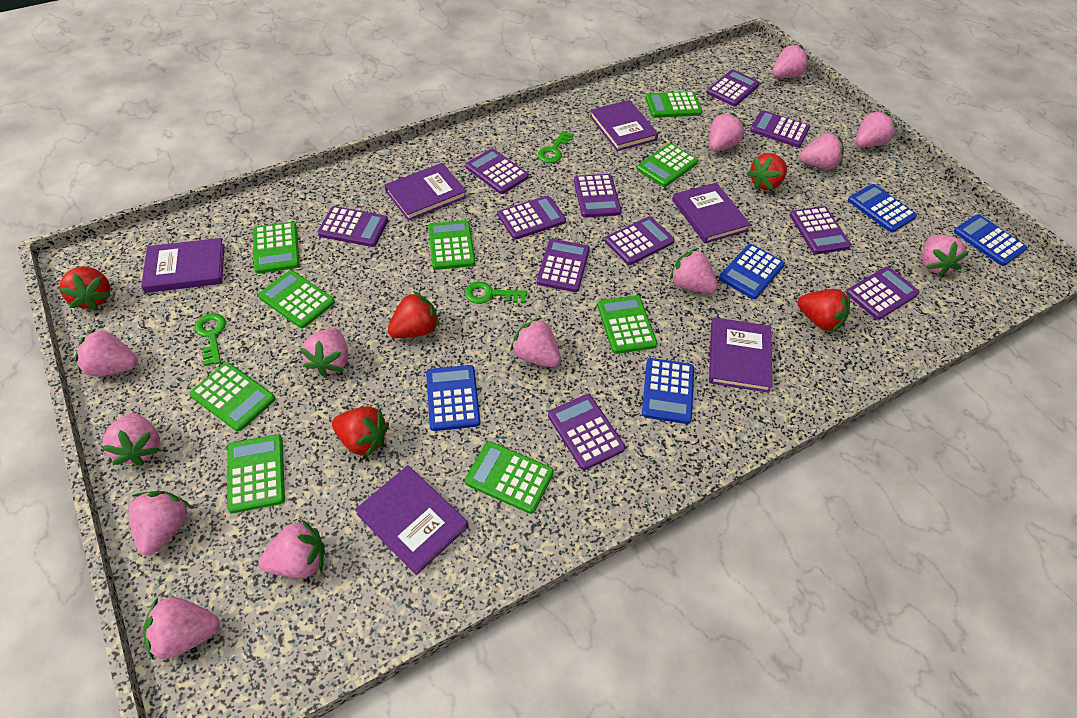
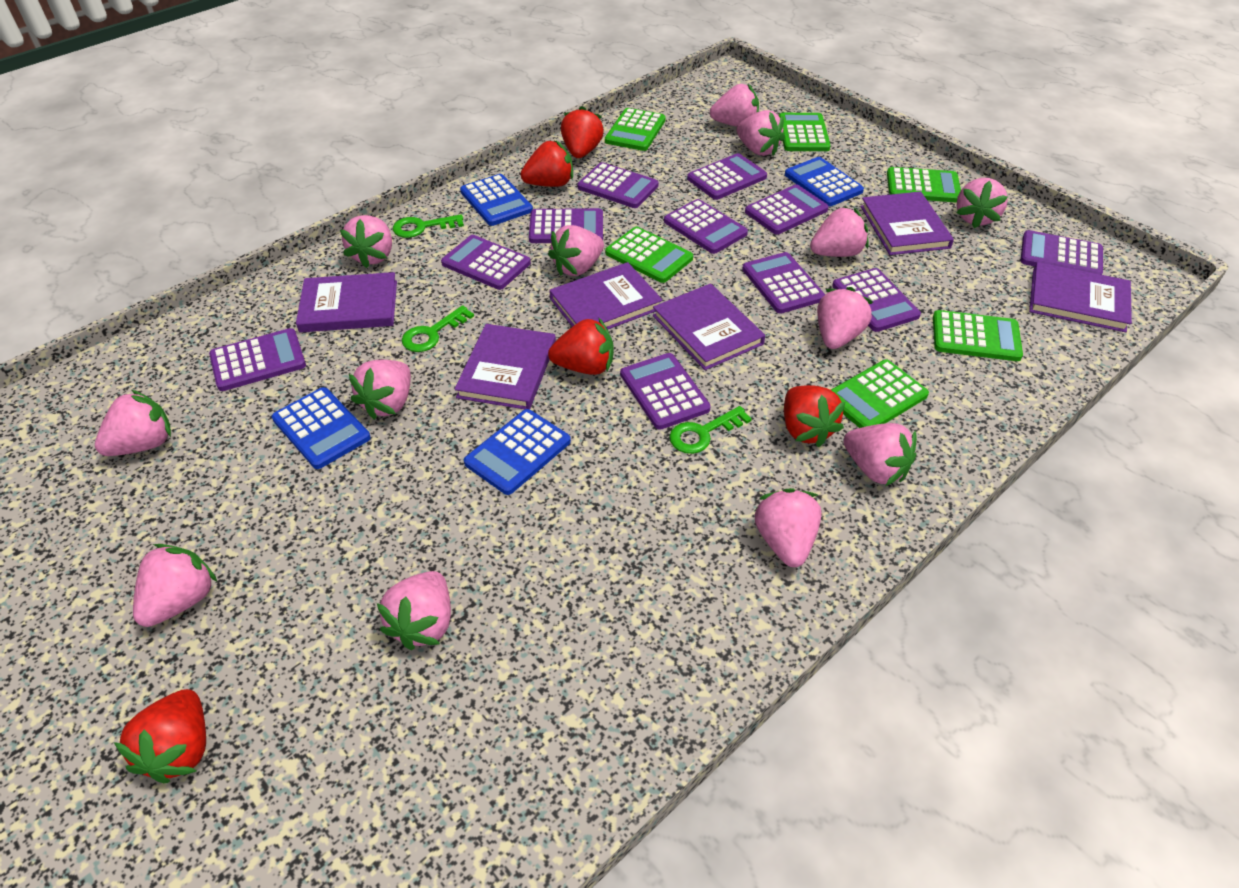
blue calculator: [426,365,480,431] [642,358,694,424] [719,244,785,299] [848,184,917,232] [954,214,1027,266] = 5 -> [272,387,371,469] [460,174,533,226] [464,409,571,495] [785,157,864,207] = 4
green calculator: [190,362,275,432] [227,434,285,513] [253,222,300,274] [258,270,335,328] [428,220,475,270] [465,441,554,514] [597,295,657,354] [637,143,698,187] [645,91,702,118] = 9 -> [605,108,666,151] [605,227,693,283] [779,113,831,151] [831,360,929,428] [887,167,961,203] [933,310,1023,361] = 6

